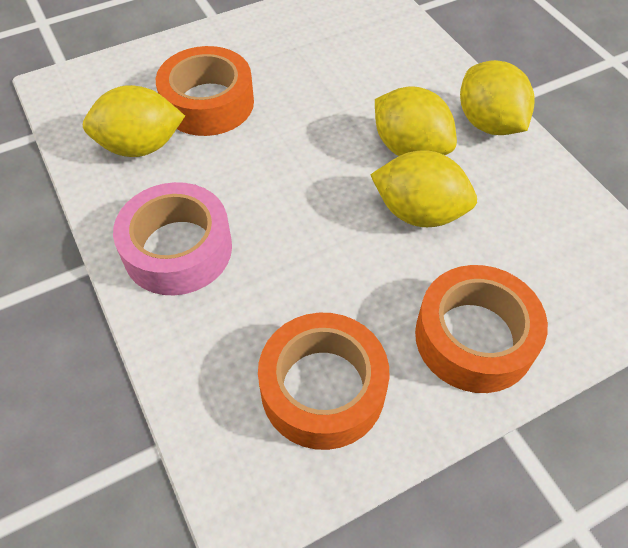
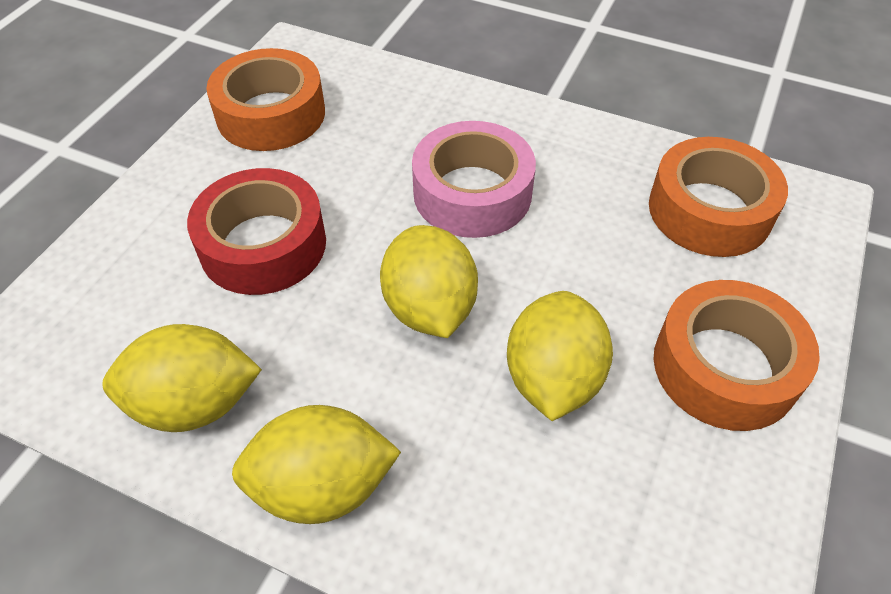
red tape: none = 0 -> [187,168,326,295] = 1

